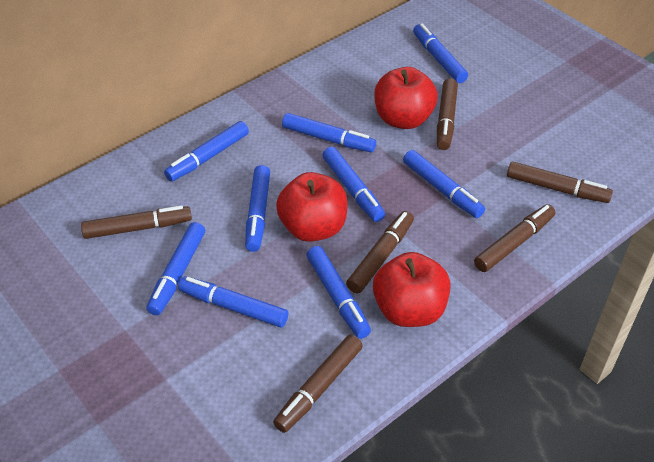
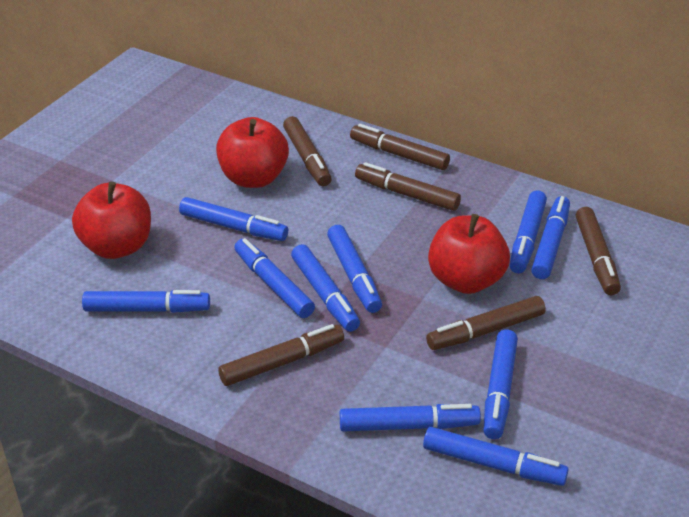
blue marker: [146,222,205,315] [164,121,249,182] [178,276,288,328] [245,165,270,252] [282,113,376,152] [307,246,371,339] [322,147,385,222] [403,150,485,218] [413,24,468,83] = 9 -> [82,290,210,313] [179,197,288,241] [234,238,315,318] [291,244,360,332] [327,225,382,313] [340,404,481,432] [423,427,569,486] [484,330,518,439] [510,190,547,273] [531,196,570,279] = 10

